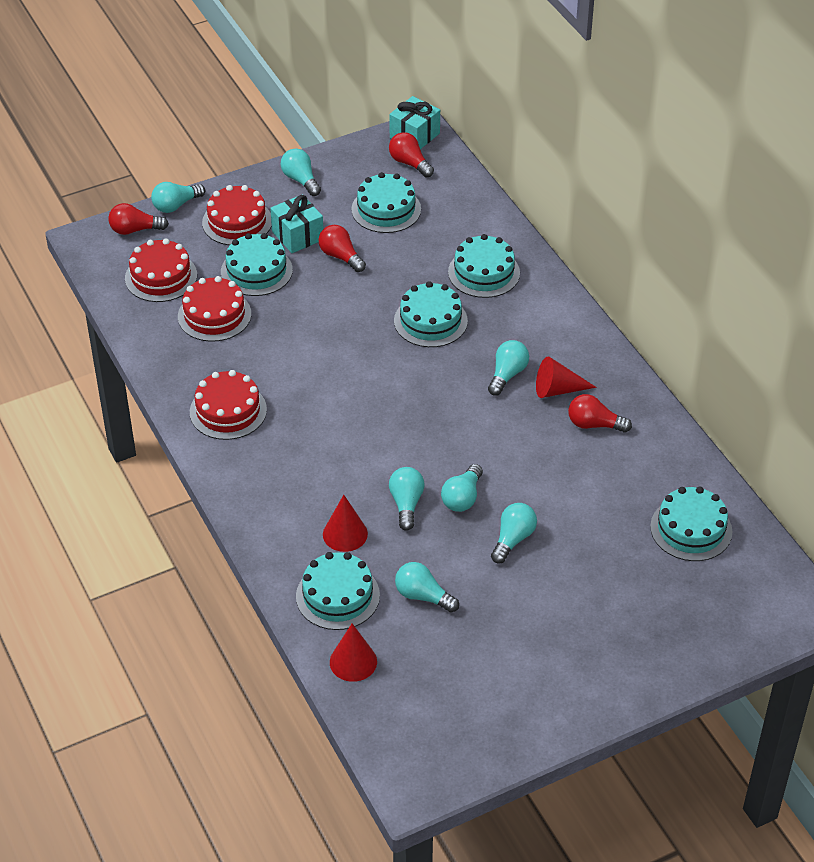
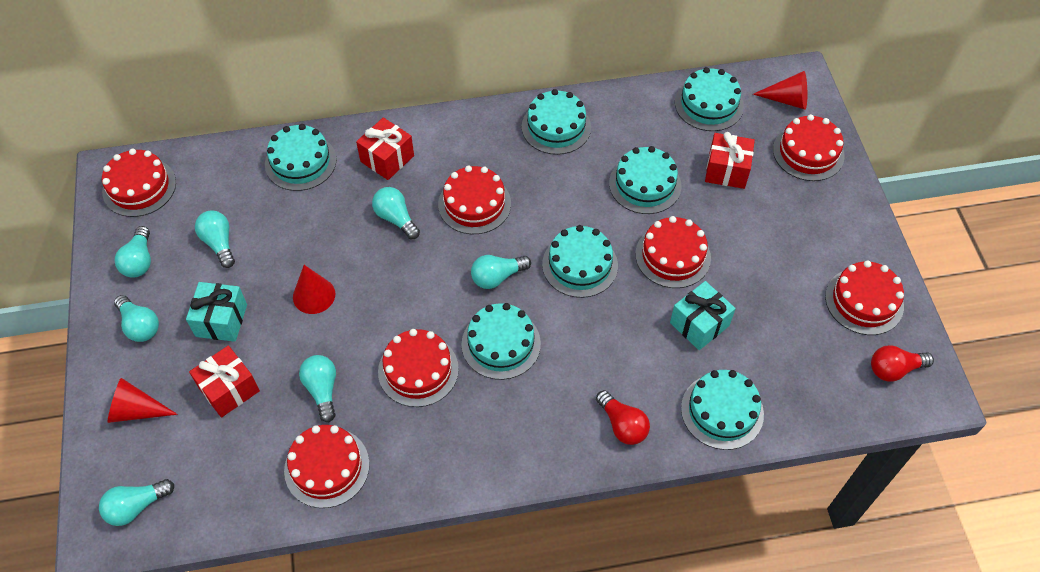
red cake: [125,238,197,302] [178,276,251,342] [190,370,267,440] [202,185,272,245] = 4 -> [102,149,176,217] [284,425,370,508] [378,329,459,407] [438,165,511,234] [635,216,711,288] [773,114,845,181] [825,260,904,335] = 7
red gift: none = 0 -> [189,345,260,418] [356,117,414,180] [705,132,755,189] = 3
red light bulb: [109,203,169,235] [318,225,366,272] [389,132,434,178] [568,394,632,433] = 4 -> [596,390,650,445] [871,345,934,382] = 2
turquoise cake: [221,233,293,296] [296,552,380,630] [351,172,421,233] [394,281,468,347] [448,234,520,298] [650,486,732,561] = 6 -> [265,124,337,191] [461,303,541,380] [522,89,591,155] [542,225,618,298] [609,146,681,214] [675,67,744,131] [681,370,764,450] = 7

